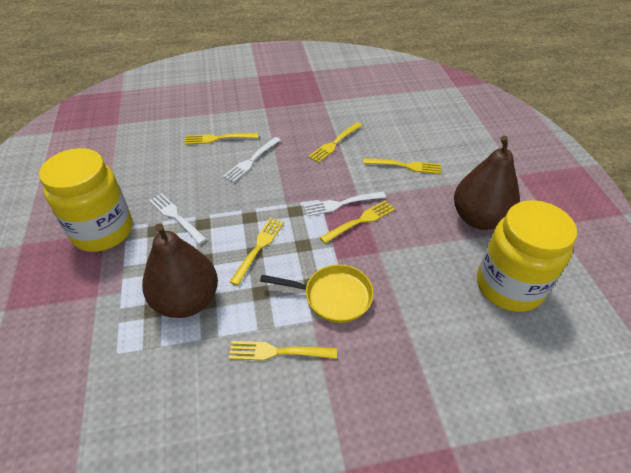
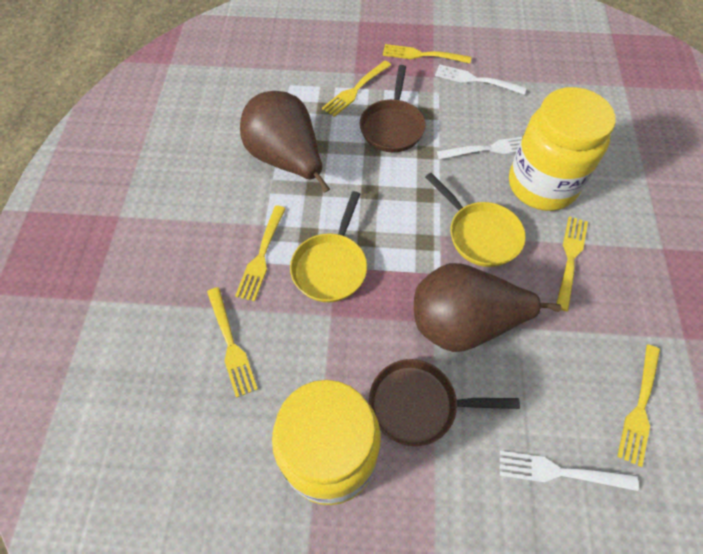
brown pan: none = 0 -> [360,65,426,153] [369,359,520,446] = 2
yellow pan: [260,264,374,323] = 1 -> [290,191,367,302] [425,173,526,267] = 2

